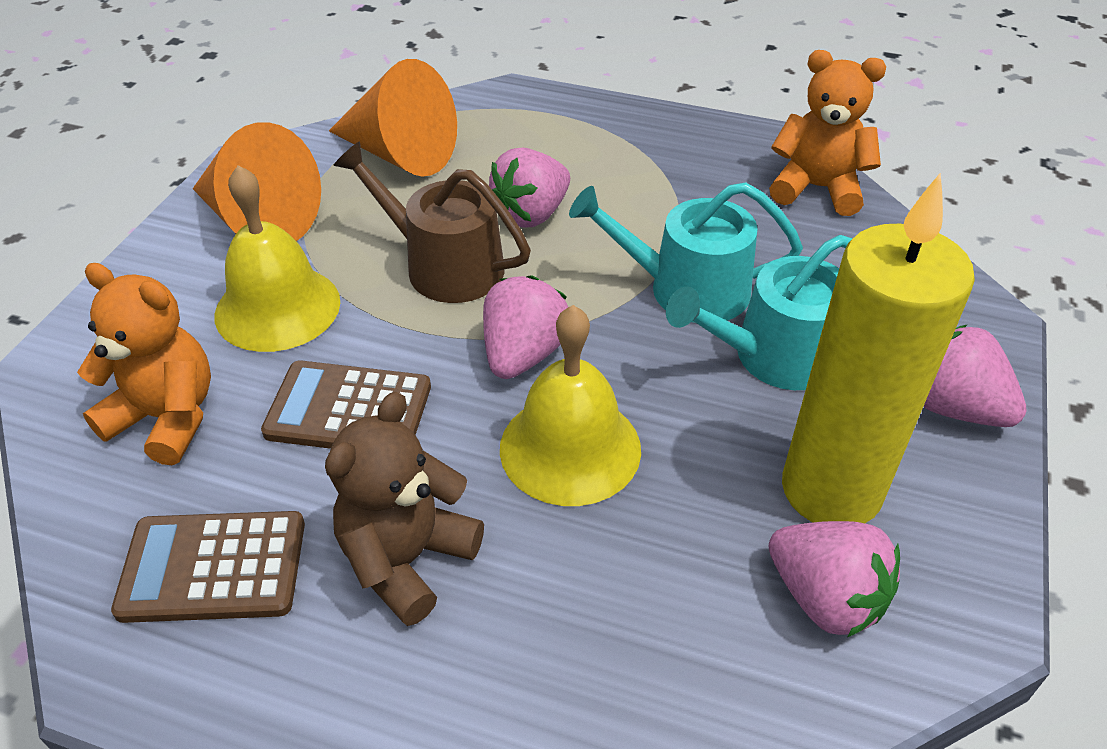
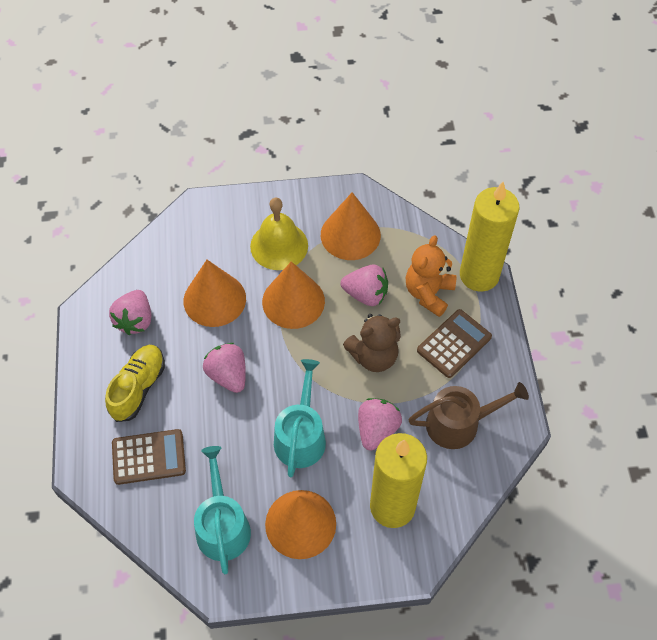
orange cone: [193,122,321,241] [329,59,457,177] = 2 -> [184,260,246,327] [262,261,325,329] [265,490,336,559] [321,192,381,260] = 4
orange teddy bear: [77,263,211,465] [769,50,886,216] = 2 -> [406,235,457,317] = 1
yellow bell: [215,165,340,352] [500,305,641,506] = 2 -> [250,198,308,270] = 1
yellow candle: [782,172,975,523] = 1 -> [370,433,427,528] [460,182,519,292] = 2
yellow shoe: none = 0 -> [105,345,165,422] = 1

